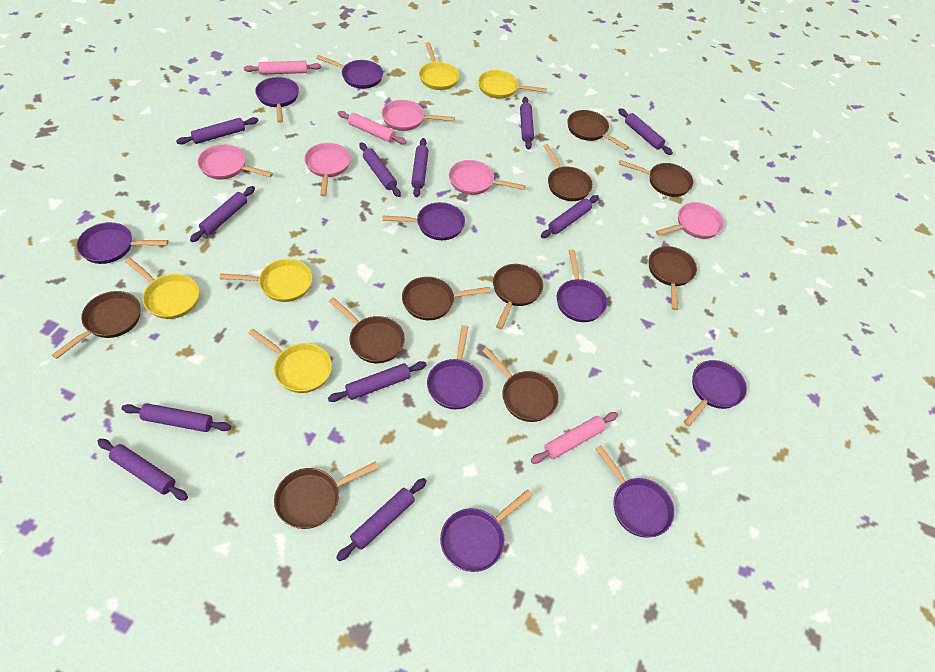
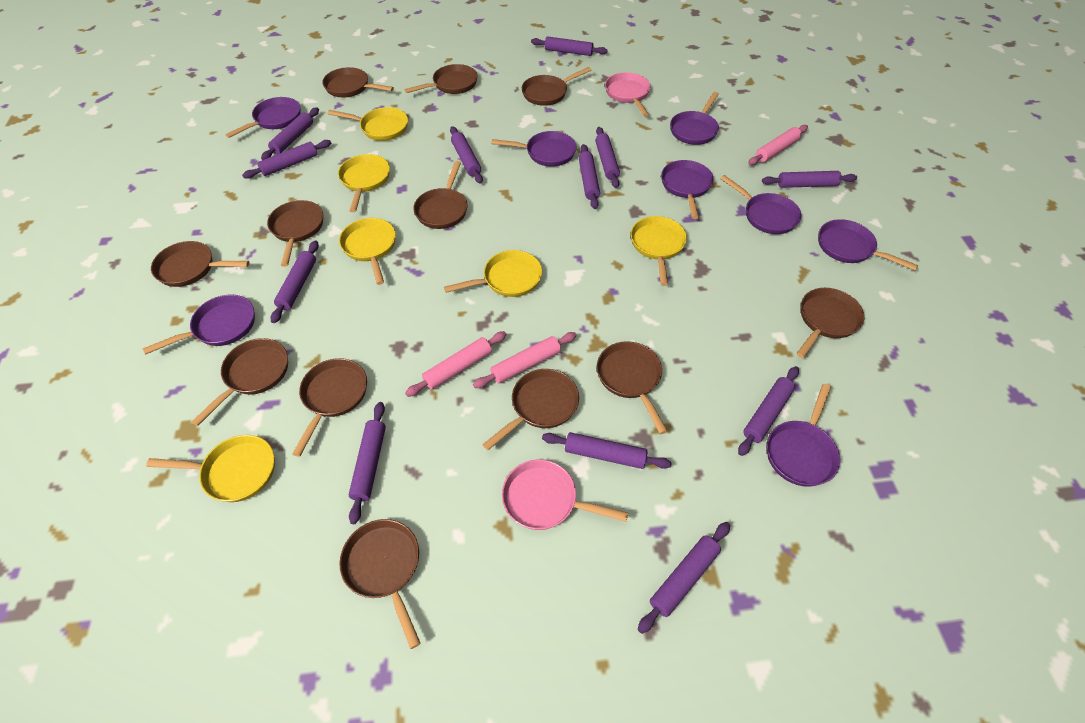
brown pan: [52,291,141,359] [274,461,379,529] [329,297,405,363] [402,277,491,320] [482,347,559,422] [493,264,543,329] [543,144,593,201] [567,110,629,150] [620,160,693,197] [649,246,697,310] = 10 -> [151,241,250,287] [192,338,288,426] [267,200,323,267] [292,358,367,457] [322,67,394,97] [339,519,421,649] [405,64,478,94] [413,161,467,229] [482,369,579,450] [522,67,591,106] [597,341,668,434] [796,288,864,358] = 12
pink pan: [198,144,273,179] [304,143,351,196] [382,100,455,131] [449,160,526,195] [656,202,724,239] = 5 -> [502,459,628,530] [605,72,651,116] = 2
purple pan: [77,222,168,264] [255,77,299,123] [316,55,383,89] [383,202,465,240] [427,325,483,409] [440,489,533,572] [557,249,607,322] [596,445,675,538] [684,360,747,426] = 9 -> [143,295,255,355] [225,97,300,138] [491,131,576,167] [661,160,714,219] [670,92,719,145] [720,175,801,234] [767,384,840,487] [819,219,918,270] = 8
purple rolling pin: [97,439,188,501] [122,403,231,432] [176,117,258,145] [190,186,255,242] [328,361,427,402] [336,478,427,561] [359,142,401,197] [411,138,428,197] [520,97,534,150] [541,195,599,238] [618,108,673,155] = 11 -> [242,140,331,179] [261,107,319,160] [271,240,319,323] [348,402,386,524] [450,126,483,184] [531,36,608,56] [542,432,672,469] [579,144,600,209] [595,127,620,188] [638,522,730,634] [738,366,799,456] [762,171,857,188] = 12
yellow pan: [125,257,199,319] [220,259,312,302] [248,329,332,393] [419,42,459,90] [478,70,547,99] = 5 -> [146,435,275,502] [328,107,408,141] [338,154,390,212] [339,218,396,285] [444,250,542,297] [631,216,687,286] = 6

